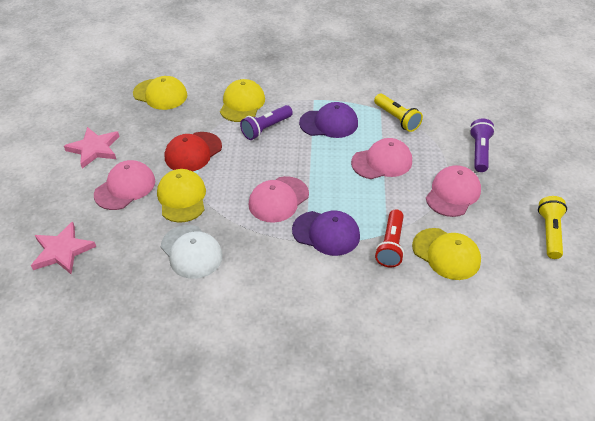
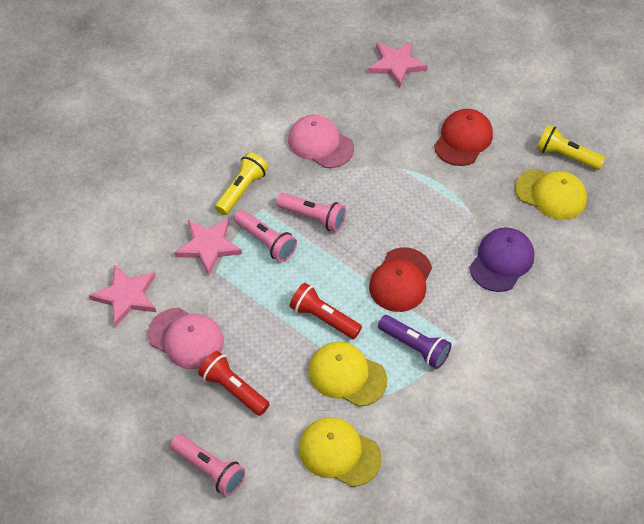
pink cap: [94,160,155,210] [248,176,309,223] [351,138,412,179] [426,165,481,217] = 4 -> [148,308,224,369] [288,115,354,168] = 2
pink flashlight: none = 0 -> [170,434,245,496] [234,210,297,262] [276,193,346,232] = 3
pink star: [31,222,96,274] [64,127,120,168] = 2 -> [89,264,156,327] [174,218,242,276] [368,41,428,87] = 3
purple cap: [292,210,360,256] [299,102,358,138] = 2 -> [469,227,534,292] = 1
purple flashlight: [240,105,293,140] [469,119,495,172] = 2 -> [378,315,452,369] = 1
red cap: [165,132,222,171] = 1 -> [369,248,432,312] [434,109,493,166] = 2
red flashlight: [375,209,404,267] = 1 -> [198,351,270,416] [289,283,362,339] = 2
white cap: [161,225,223,279] = 1 -> none = 0
yellow cap: [133,76,187,110] [157,169,206,223] [220,79,265,122] [412,228,481,280] = 4 -> [299,417,382,487] [308,342,387,407] [515,169,587,220] = 3

